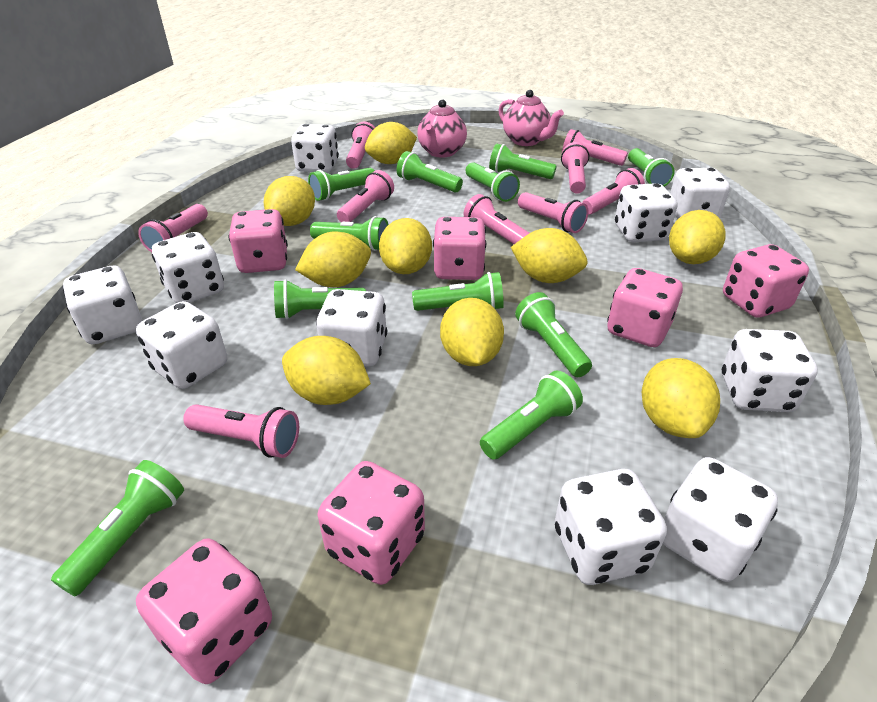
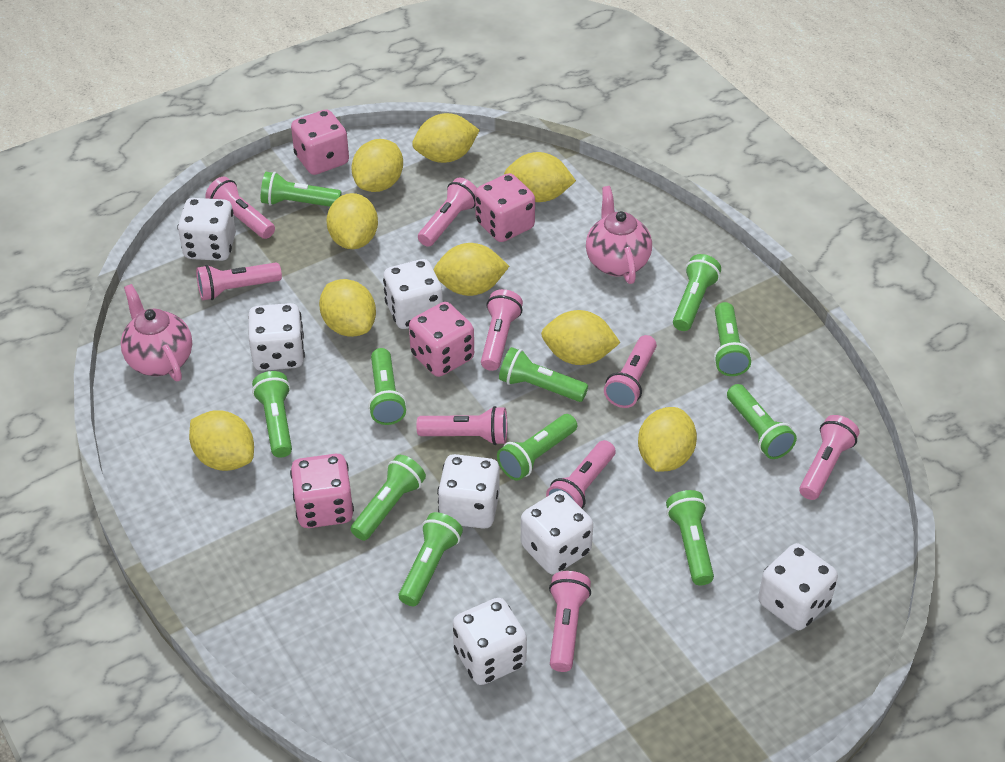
pink dice: [136,538,272,684] [229,209,288,273] [318,461,425,585] [433,217,486,280] [607,268,683,347] [723,244,809,317] = 6 -> [290,454,354,528] [291,110,349,175] [409,302,474,377] [475,173,535,242] = 4
white dice: [63,266,143,344] [136,301,227,389] [152,232,224,303] [291,124,339,173] [316,289,387,367] [555,469,667,585] [615,183,677,242] [663,457,778,582] [670,168,730,219] [722,329,818,412] = 10 -> [177,198,236,261] [248,303,305,371] [383,259,443,329] [437,454,500,529] [453,598,527,685] [521,490,593,574] [758,543,838,630] = 7

